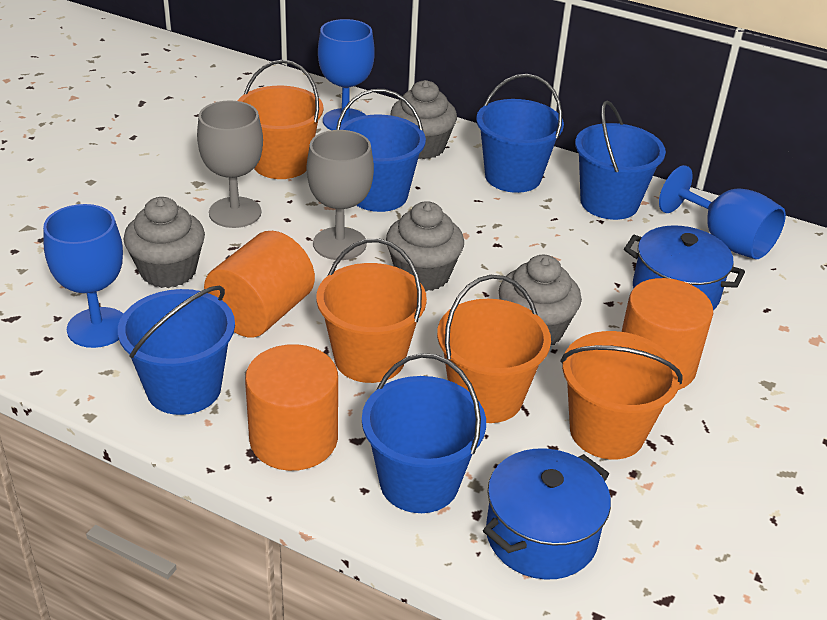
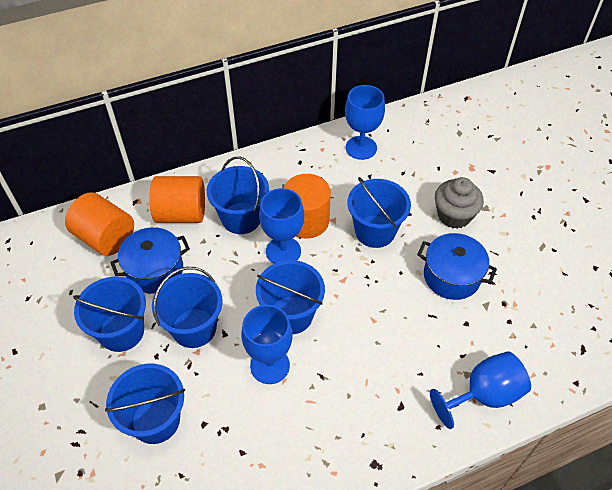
blue bucket: [118,286,235,415] [336,89,426,212] [362,353,486,513] [476,74,564,193] [575,100,666,220] = 5 -> [73,276,146,352] [105,363,185,444] [152,267,223,348] [207,156,269,234] [256,260,325,334] [348,177,411,248] = 6
blue goblet: [43,204,123,348] [318,19,375,130] [659,165,786,259] = 3 -> [241,305,292,384] [259,188,304,264] [345,85,385,160] [430,351,531,429] = 4
grey cupcake: [124,197,205,288] [386,201,464,292] [390,80,457,159] [499,255,582,345] = 4 -> [435,177,484,229] = 1
grey goblet: [197,101,263,228] [307,130,374,260] = 2 -> none = 0
orange bucket: [238,60,323,179] [316,239,427,383] [437,275,551,423] [560,331,683,460] = 4 -> none = 0

